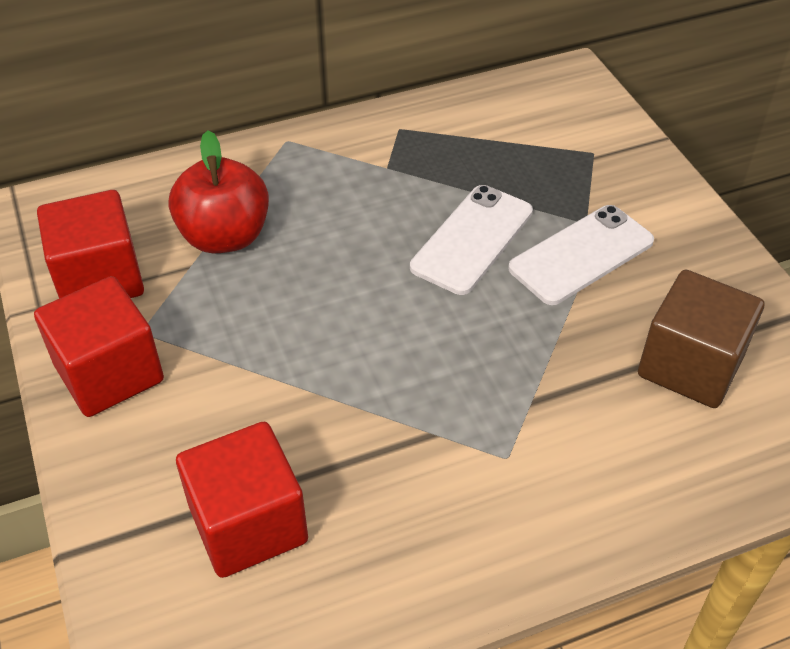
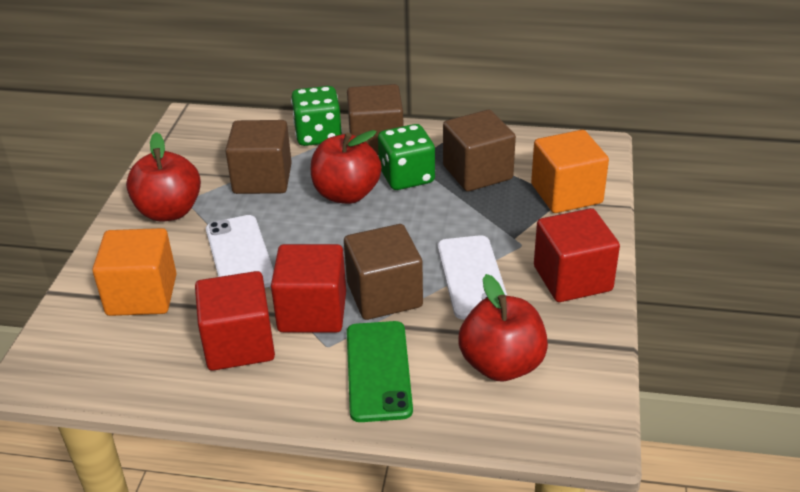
brown cube: [638,270,764,408] = 1 -> [225,120,292,194] [344,224,423,320] [347,84,404,155] [443,110,516,192] = 4
green dice: none = 0 -> [291,86,342,146] [378,124,435,190] = 2
green phone: none = 0 -> [347,321,413,422] = 1
orange cube: none = 0 -> [93,228,177,316] [531,130,609,213] = 2
red apple: [169,130,269,253] = 1 -> [126,132,201,222] [311,130,382,204] [458,274,548,381] = 3

